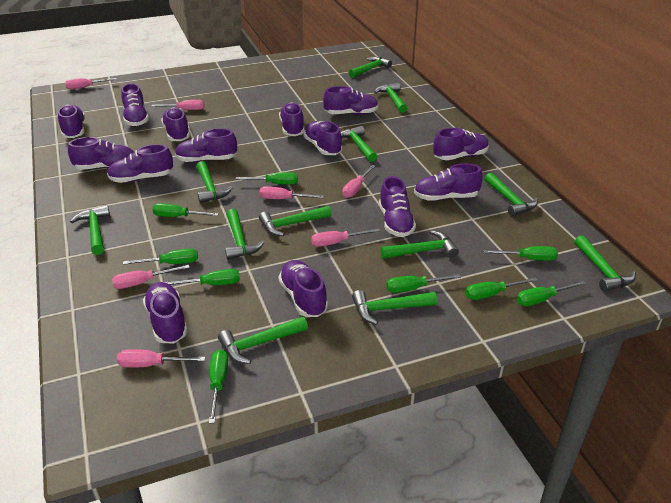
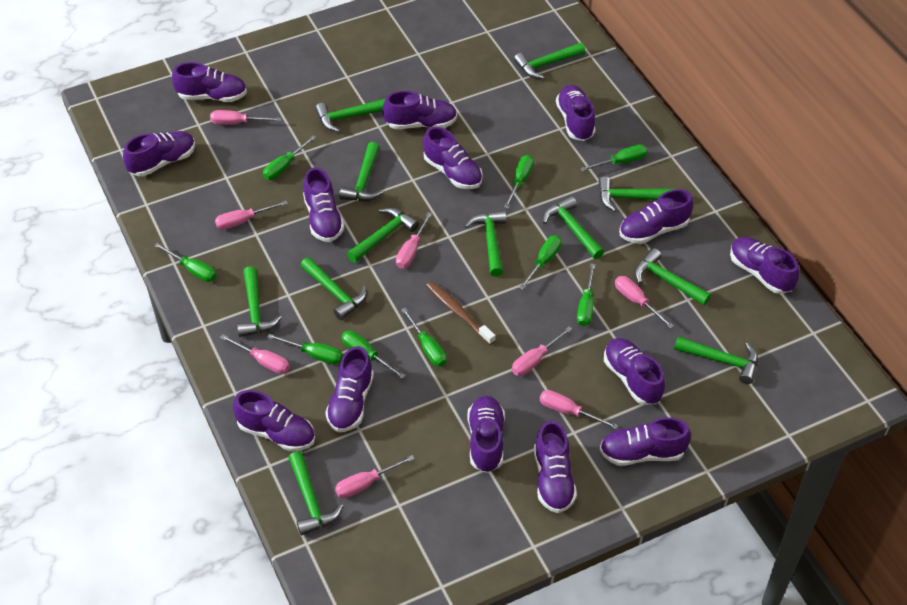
brown toothbrush: none = 0 -> [426,281,496,345] = 1
pink screwdriver: [65,78,117,89] [112,265,190,289] [117,349,205,368] [151,100,204,110] [259,186,324,199] [311,229,380,247] [342,165,375,198] = 7 -> [210,110,281,125] [215,201,288,230] [220,334,290,374] [335,455,415,498] [396,212,432,269] [512,326,572,376] [540,390,618,429] [615,276,674,328] = 8

